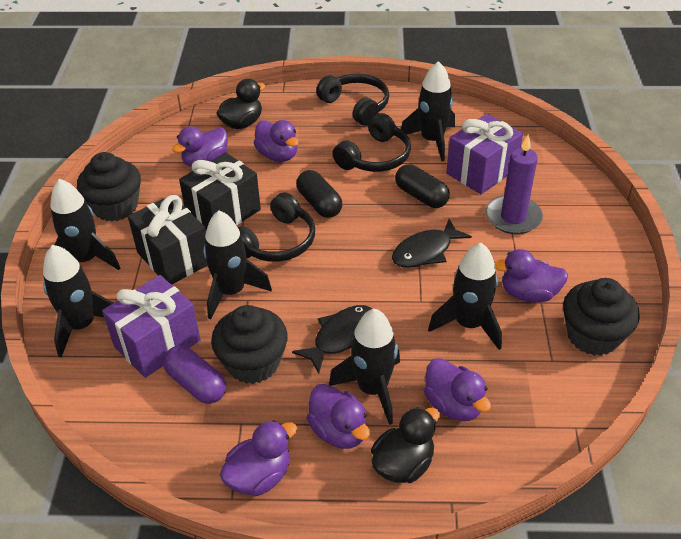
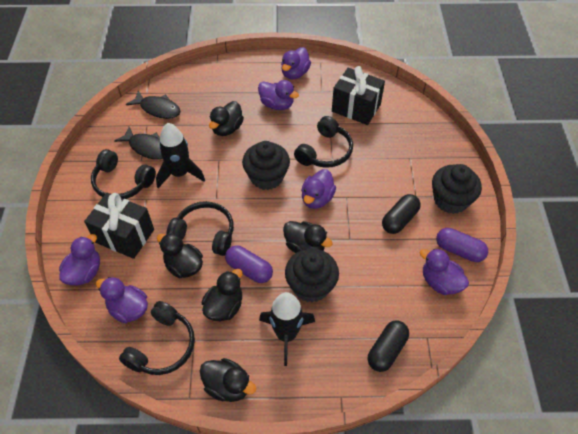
black duck: [216,79,265,129] [371,407,440,483] = 2 -> [157,233,203,278] [200,358,256,402] [202,269,242,321] [209,101,244,136] [283,221,333,253] = 5
black headphones: [238,192,315,262] [316,74,389,126] [333,113,411,172] = 3 -> [91,149,156,199] [119,301,195,375] [166,201,234,256] [294,116,353,168] = 4
black rocket: [43,245,113,358] [50,179,120,270] [203,210,272,320] [329,309,400,425] [401,61,455,161] [428,243,502,350] = 6 -> [156,123,205,188] [259,292,315,366] = 2
purple candle: [486,134,543,234] = 1 -> none = 0
purple capsule: [163,346,226,404] = 1 -> [225,245,273,283] [436,228,488,262] = 2
purple gift: [102,275,201,378] [446,114,523,194] = 2 -> none = 0

